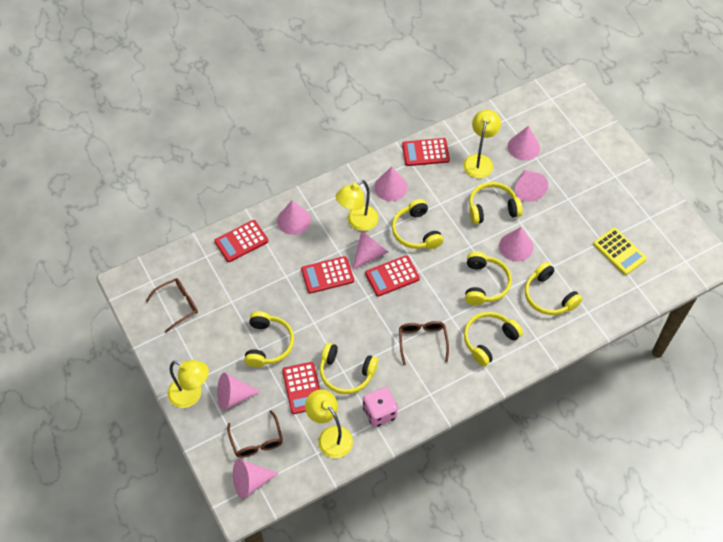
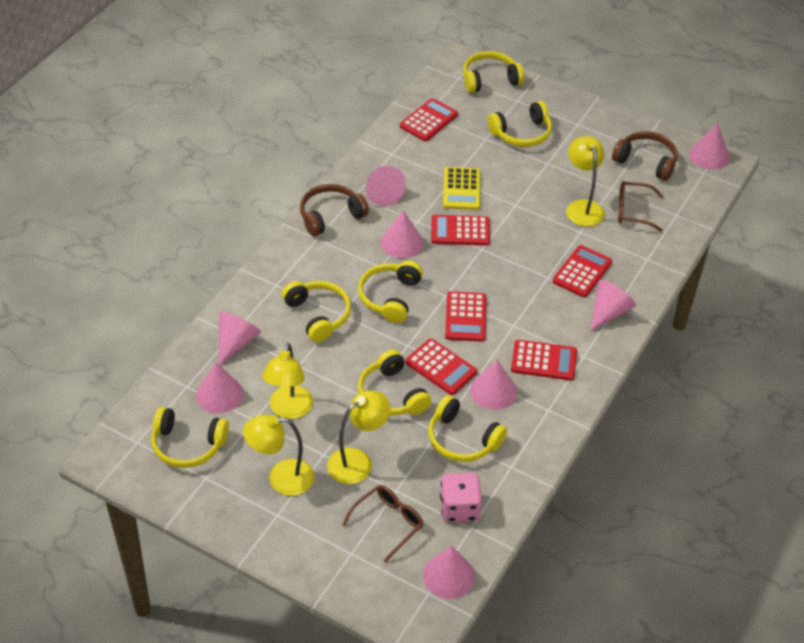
brown glasses: [146,278,198,333] [227,410,283,458] [399,321,449,365] = 3 -> [342,485,423,562] [618,181,664,232] = 2
brown headphones: none = 0 -> [300,184,369,236] [612,131,678,181] = 2
red calculator: [214,220,268,262] [282,362,320,414] [301,256,354,294] [365,255,420,297] [402,138,450,166] = 5 -> [400,98,458,141] [405,339,477,395] [431,215,490,246] [445,291,486,342] [511,340,577,380] [552,245,612,297] = 6

